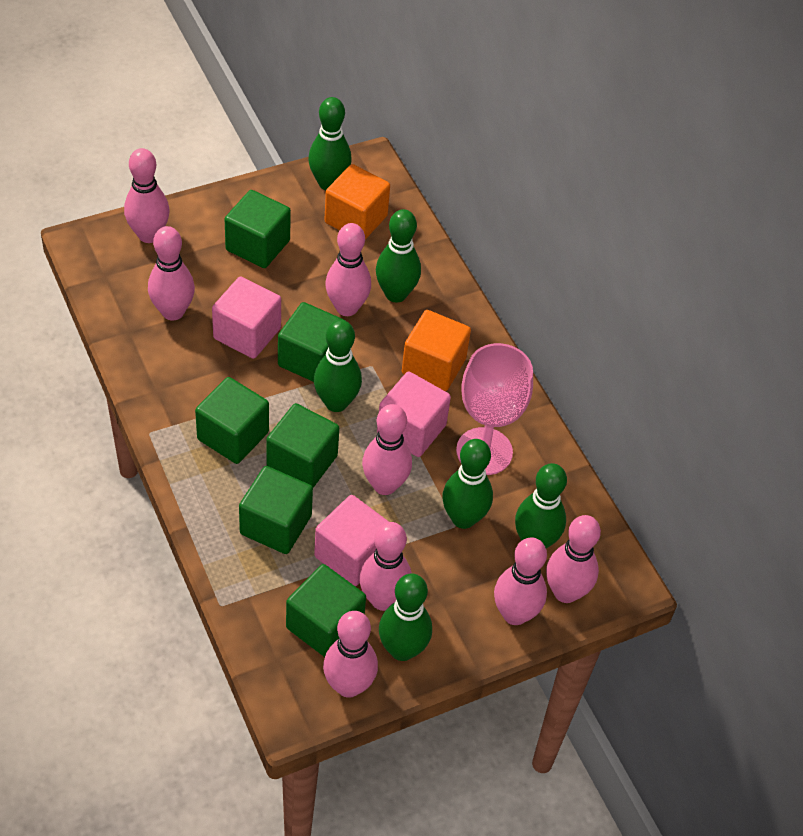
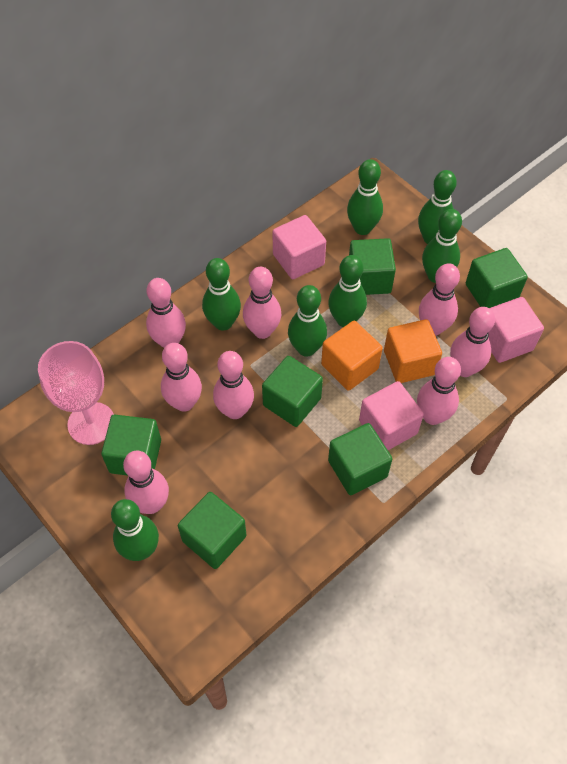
green bowling pin: [308,97,352,190] [314,320,362,412] [376,209,421,302] [379,573,432,661] [442,439,493,529] [515,463,567,548] = 6 -> [111,499,159,561] [202,258,241,331] [288,285,327,357] [328,255,367,327] [347,159,383,235] [418,170,457,244] [422,209,462,283] = 7

